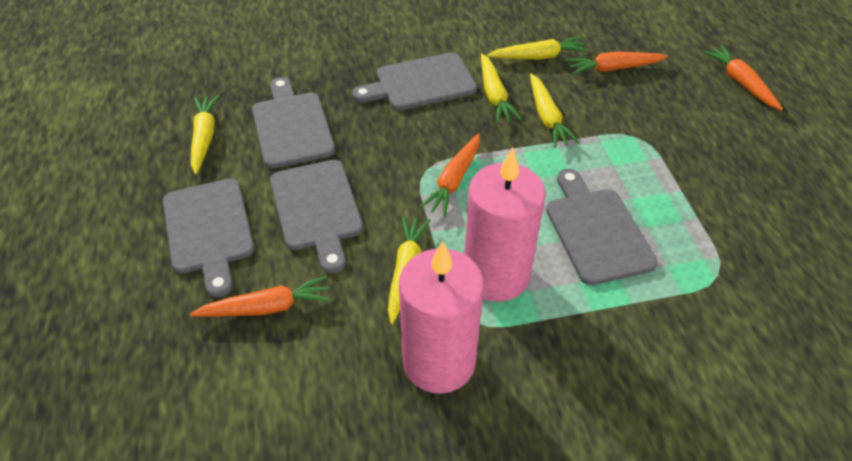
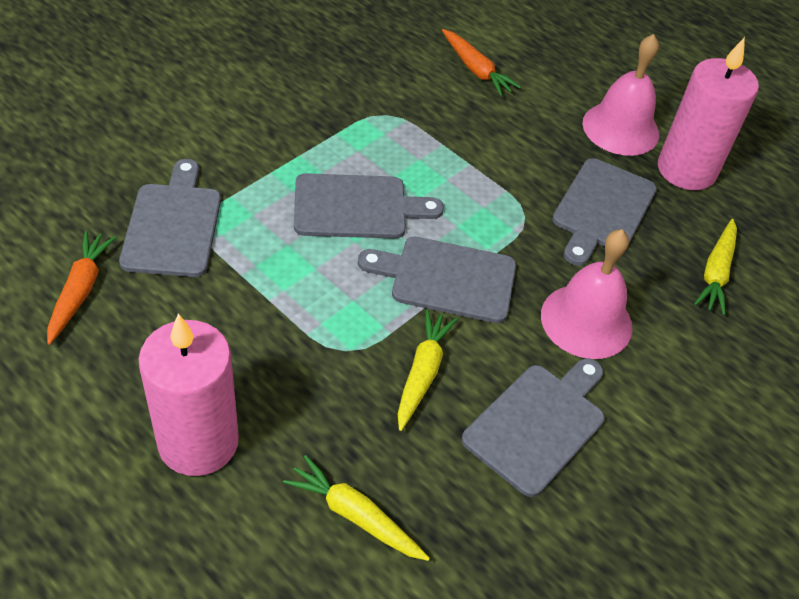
orange carrot: [190,275,332,317] [419,133,480,217] [566,52,668,75] [703,45,783,111] = 4 -> [47,231,116,345] [442,29,521,96] = 2
pink bell: none = 0 -> [541,229,632,359] [582,34,659,156] = 2
yellow carrot: [191,95,219,174] [388,216,431,324] [481,54,522,124] [487,37,589,59] [530,73,579,148] = 5 -> [283,455,430,561] [398,309,458,431] [694,219,737,315] = 3

